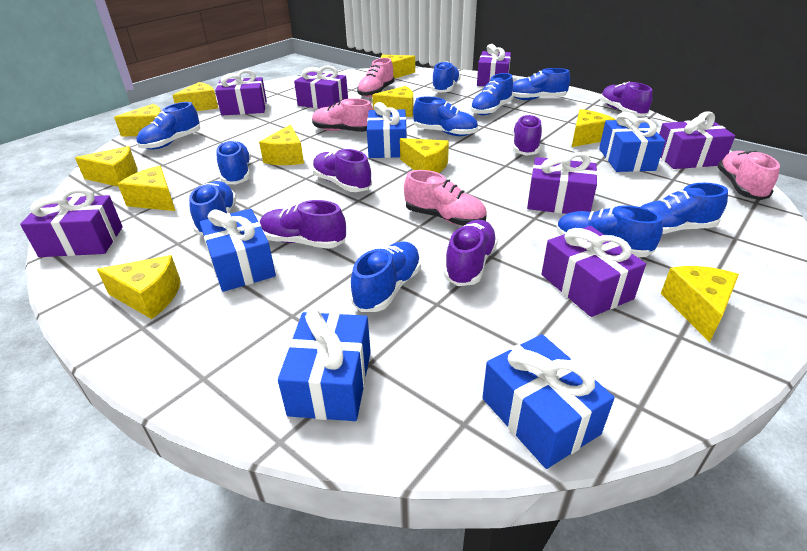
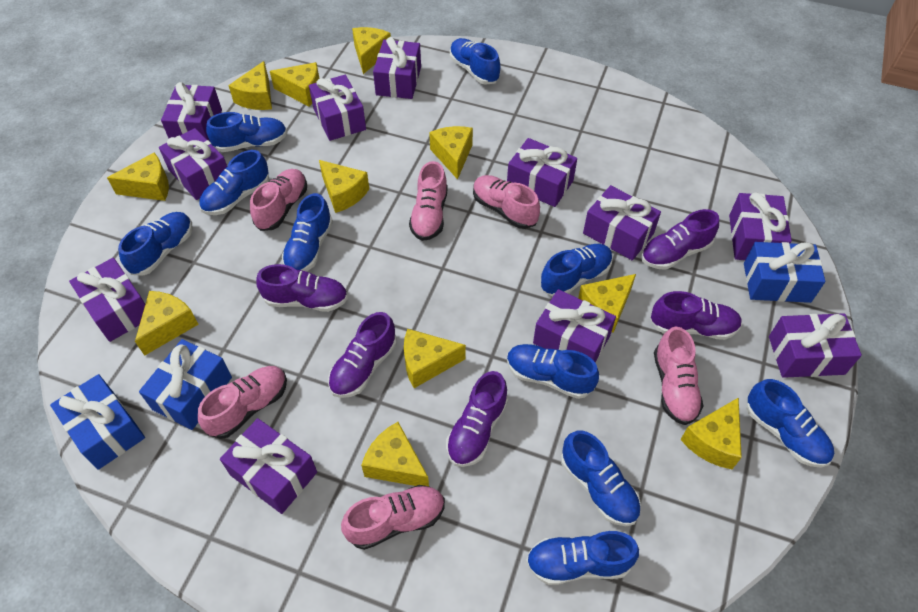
blue gift: [200,209,276,292] [278,309,371,421] [367,102,407,158] [482,334,615,469] [599,112,665,172] = 5 -> [50,374,145,470] [139,339,232,430] [744,242,825,303] = 3
pink shoe: [312,98,373,132] [357,58,395,97] [404,170,487,226] [718,151,780,200] = 4 -> [198,366,287,439] [250,169,307,231] [341,485,445,550] [409,161,448,241] [473,175,540,229] [654,327,704,425] = 6
purple gift: [20,188,123,257] [215,69,267,116] [294,66,348,109] [477,44,511,86] [527,152,598,214] [541,226,646,317] [659,111,735,169] = 7 -> [69,258,145,342] [159,128,227,200] [161,82,222,141] [220,418,317,514] [309,75,366,141] [373,37,421,99] [507,138,577,207] [533,289,616,362] [583,185,661,261] [729,192,792,260] [769,313,862,378] = 11

